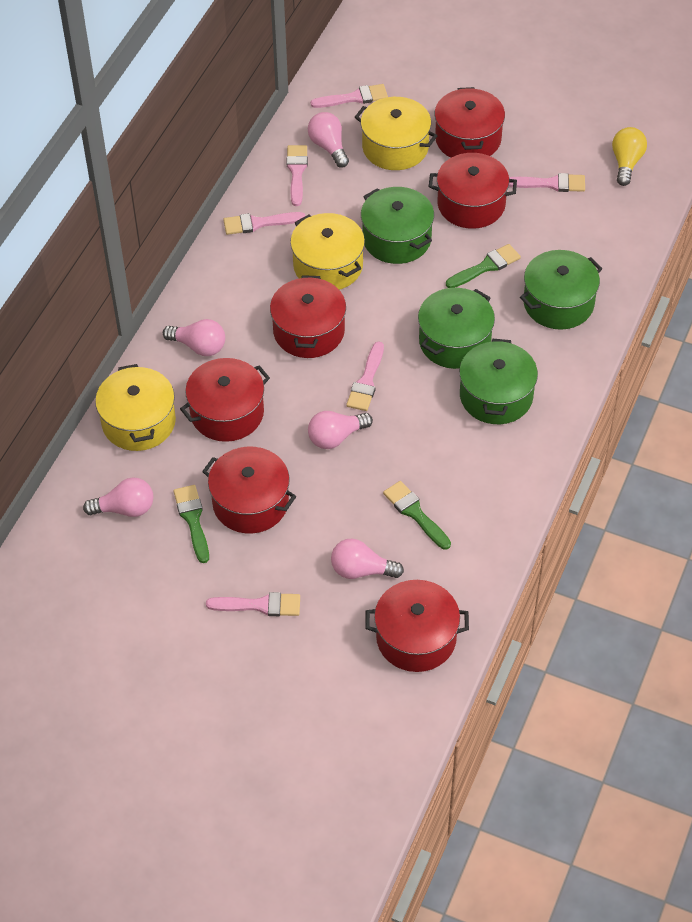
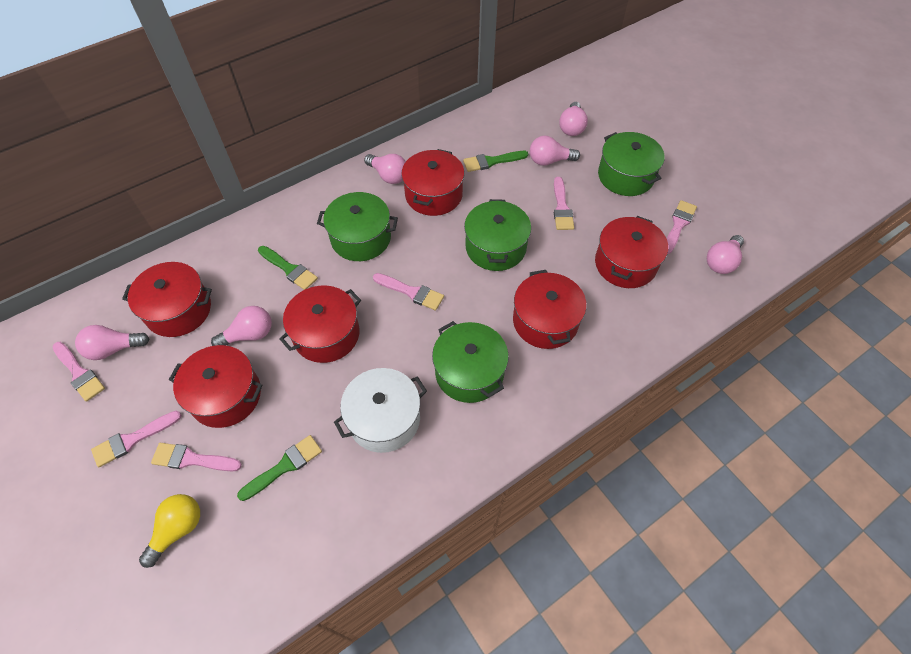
pink light bulb: [83,478,153,517] [163,319,225,356] [308,112,349,168] [308,411,373,449] [331,539,404,579] = 5 -> [75,325,149,360] [211,306,272,346] [364,154,406,184] [530,136,580,166] [559,102,588,136] [707,235,744,274] = 6
white pot: none = 0 -> [334,368,427,453] = 1
yellow pot: [95,364,176,451] [290,213,365,290] [355,97,438,170] = 3 -> none = 0

